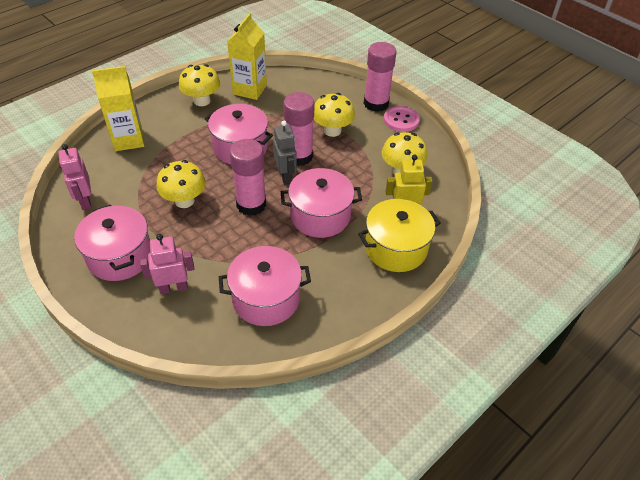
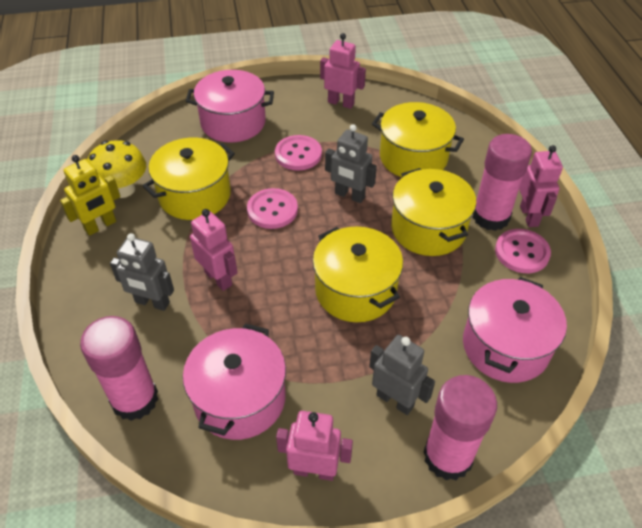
grey robot: [273,121,297,185] = 1 -> [110,233,174,311] [325,124,377,203] [369,335,435,415] = 3
pink button: [384,106,420,132] = 1 -> [247,188,298,229] [275,135,322,171] [495,229,551,273] = 3
pink pot: [74,205,150,281] [205,104,273,164] [219,246,311,326] [281,168,362,238] = 4 -> [183,323,286,440] [186,70,274,143] [463,277,567,383] = 3
pink robot: [59,144,91,210] [140,234,195,294] = 2 -> [190,209,238,291] [276,411,353,481] [320,33,366,109] [519,145,563,227] = 4
yellow carton: [92,66,144,151] [227,13,267,100] = 2 -> none = 0
yellow mushroom: [156,160,206,208] [179,64,220,106] [314,93,355,137] [382,132,427,175] = 4 -> [87,140,146,198] = 1
yellow pot: [358,199,441,272] = 1 -> [143,138,235,220] [313,226,403,322] [372,102,464,177] [391,168,476,256] = 4

